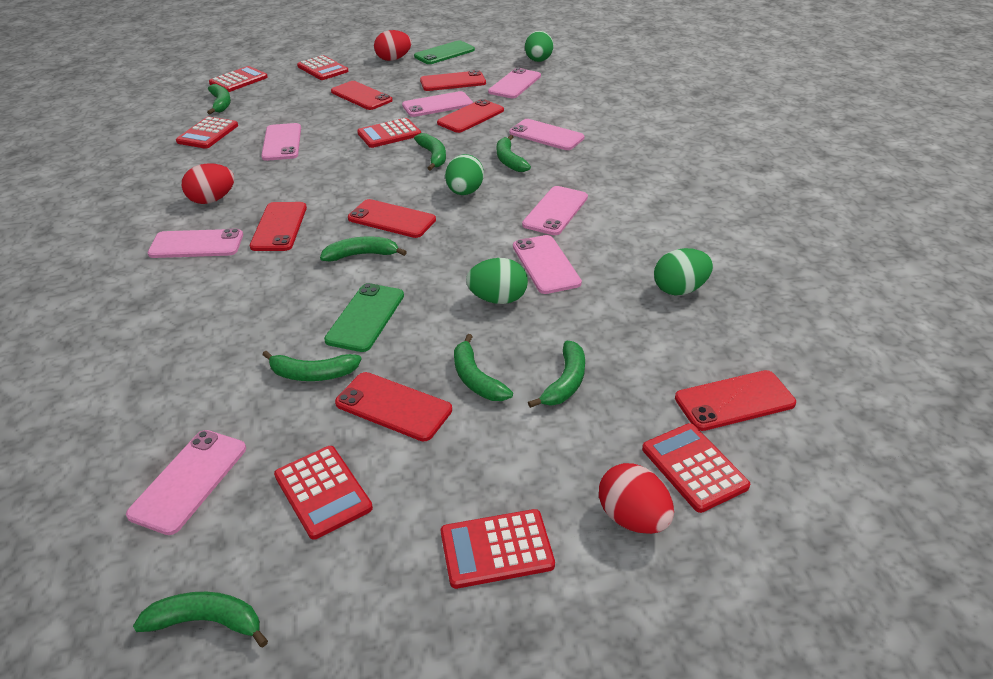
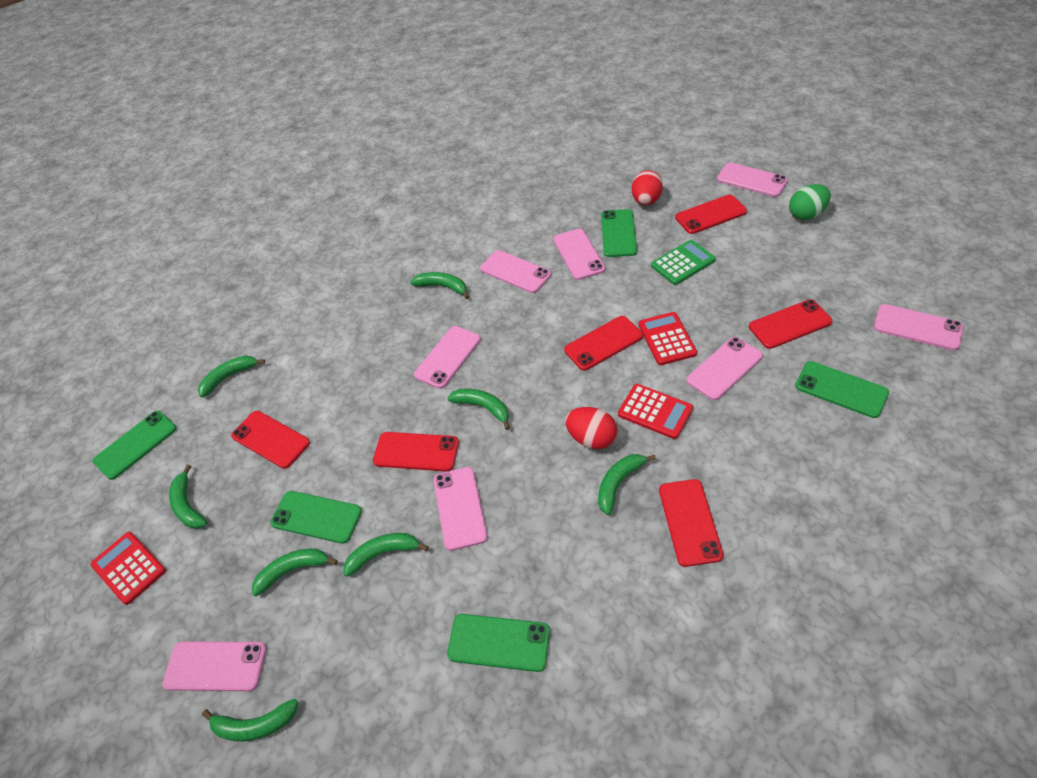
green calculator: none = 0 -> [651,240,716,285] = 1
green egg: [445,154,484,195] [466,258,528,304] [525,31,554,62] [654,248,713,296] = 4 -> [789,184,831,220] = 1
green phone: [324,283,404,352] [414,40,475,64] = 2 -> [93,411,177,480] [270,491,362,544] [447,614,550,672] [601,209,637,257] [795,361,889,418] = 5
red calculator: [176,117,238,149] [209,66,268,92] [274,446,373,540] [297,55,349,80] [357,118,421,148] [441,509,555,589] [642,423,750,513] = 7 -> [90,532,166,605] [618,384,693,439] [639,312,697,365] = 3
red egg: [182,163,234,204] [374,30,412,61] [599,463,674,534] = 3 -> [565,407,617,449] [632,170,663,205] = 2
red phone: [250,202,307,251] [331,81,393,110] [335,372,452,441] [348,199,436,238] [420,70,486,91] [437,99,504,133] [675,370,796,431] = 7 -> [231,411,310,469] [373,432,459,472] [564,316,643,371] [659,479,724,567] [675,195,747,234] [749,299,832,349] = 6

